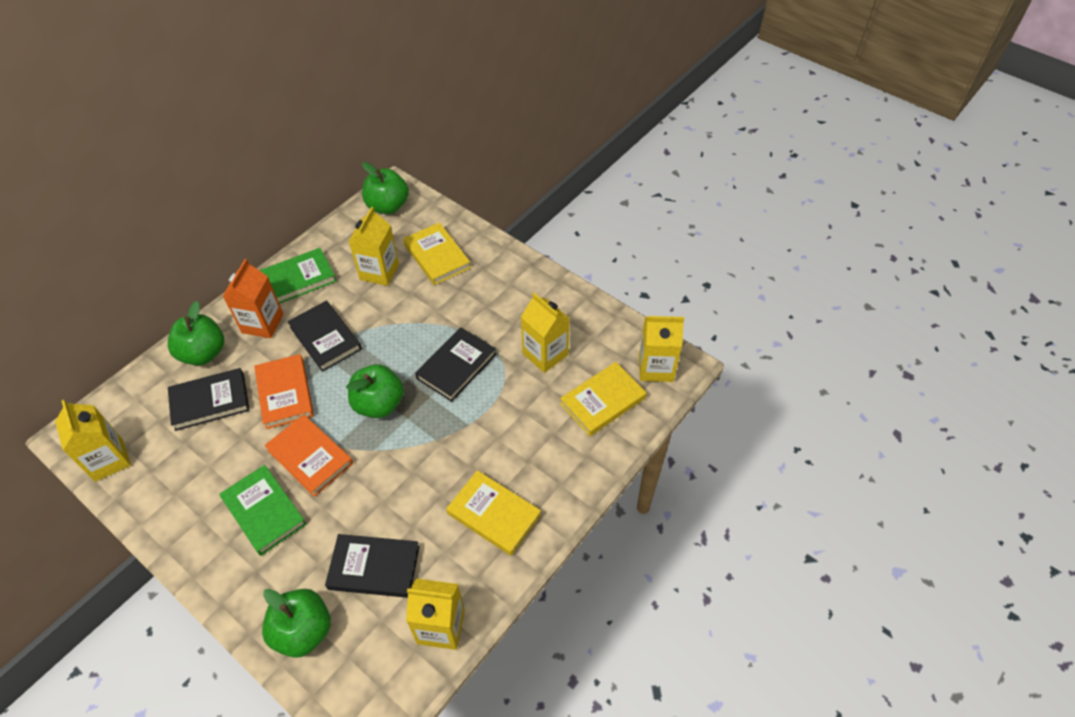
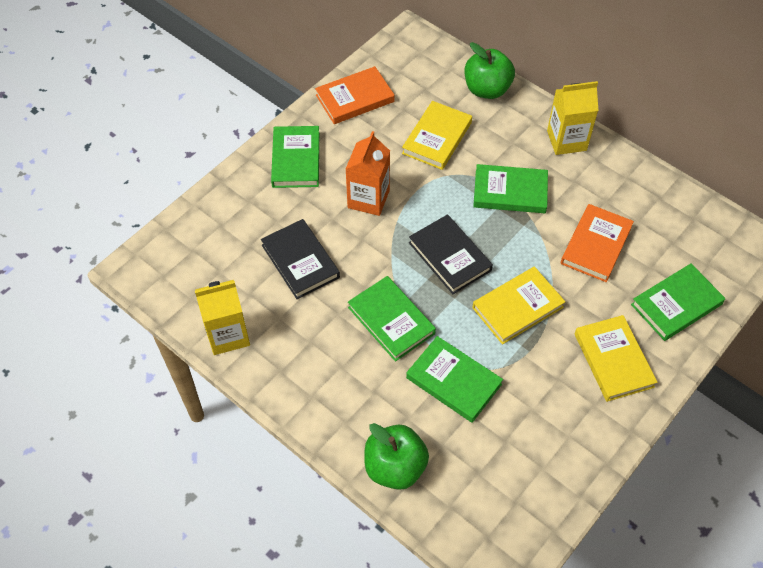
black book: [168,368,249,431] [287,301,362,372] [325,534,420,598] [415,327,496,402] = 4 -> [261,219,340,299] [409,214,493,294] = 2
green apple: [168,301,224,366] [262,589,331,658] [346,364,404,418] [362,162,409,214] = 4 -> [364,423,429,490] [465,42,515,99] = 2
green book: [219,465,307,556] [259,248,337,304] = 2 -> [271,126,319,188] [348,276,436,362] [406,336,503,423] [473,164,548,213] [631,264,725,341] = 5
yellow carton: [55,400,131,482] [348,207,399,286] [406,578,465,650] [521,293,570,373] [639,316,684,382] = 5 -> [195,280,250,355] [547,81,598,155] = 2

